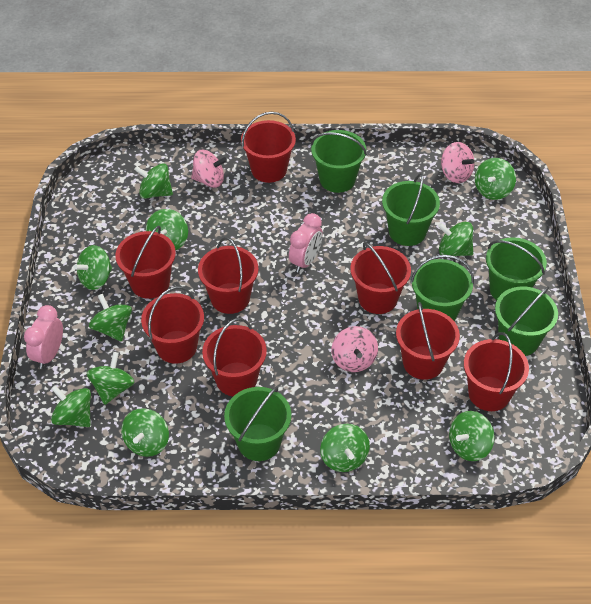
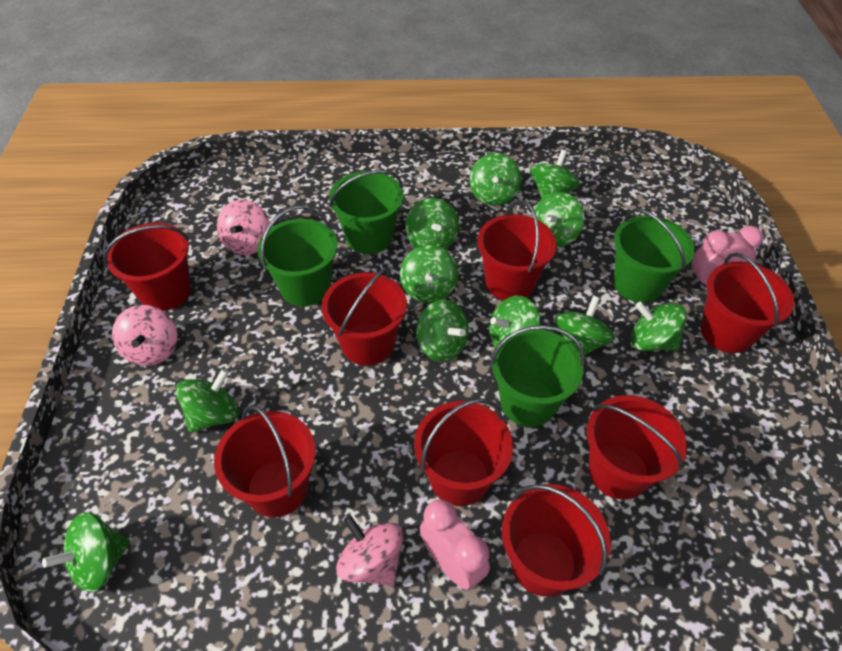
green bucket: [224,386,291,461] [311,130,367,193] [382,173,440,246] [410,255,474,321] [486,237,547,300] [495,286,558,356] = 6 -> [257,205,338,307] [329,170,404,254] [490,325,585,427] [613,209,695,303] = 4

